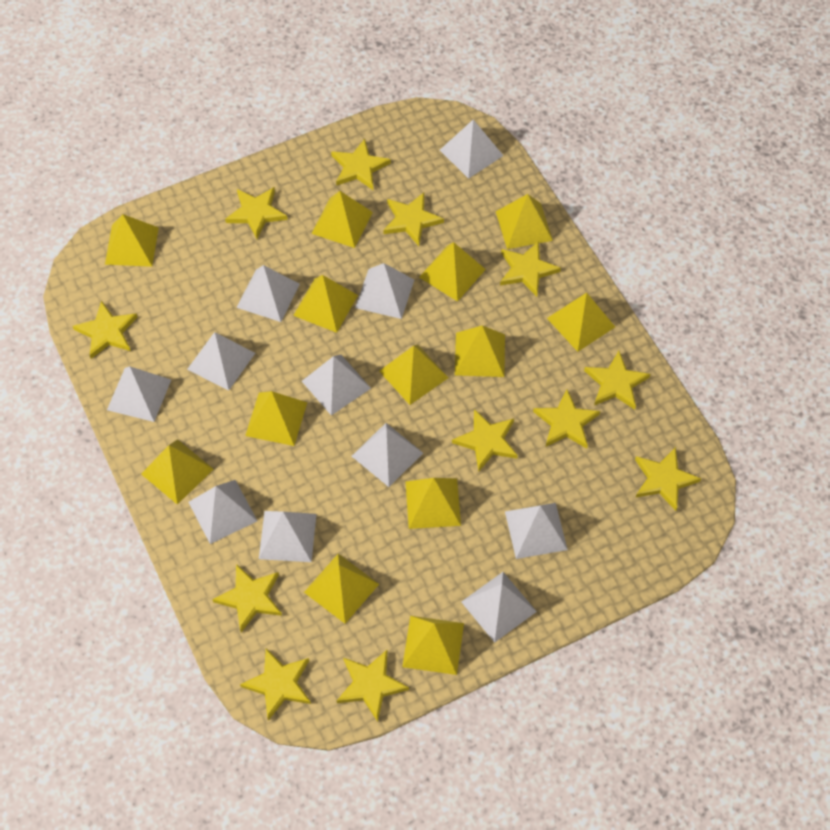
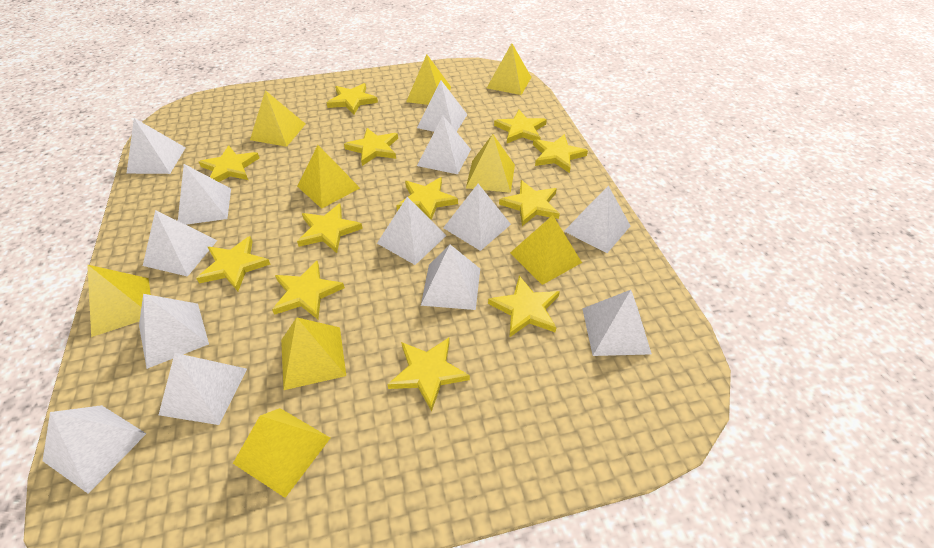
white pyramid: [107,366,171,422] [187,332,255,391] [188,480,257,544] [236,265,300,322] [259,511,316,562] [302,355,371,415] [352,423,423,487] [355,263,414,319] [440,120,504,179] [461,572,537,643] [505,503,568,559] = 11 -> [43,405,147,494] [126,118,186,174] [139,294,209,369] [143,210,218,277] [159,353,247,425] [178,164,231,225] [377,197,447,265] [417,80,468,132] [417,116,471,174] [421,245,480,310] [443,184,511,251] [564,186,631,253] [582,290,652,356] = 13
yellow pyramid: [105,214,159,267] [141,439,214,505] [245,391,307,446] [293,275,358,333] [304,554,379,624] [311,191,373,248] [379,344,449,405] [402,616,464,675] [406,478,461,529] [419,242,486,302] [455,325,505,377] [496,194,553,249] [547,293,615,352] = 13 -> [87,265,151,337] [233,408,330,498] [250,90,306,147] [281,317,346,390] [297,145,360,209] [406,54,451,105] [466,134,515,193] [487,43,532,95] [510,215,582,285] = 9

